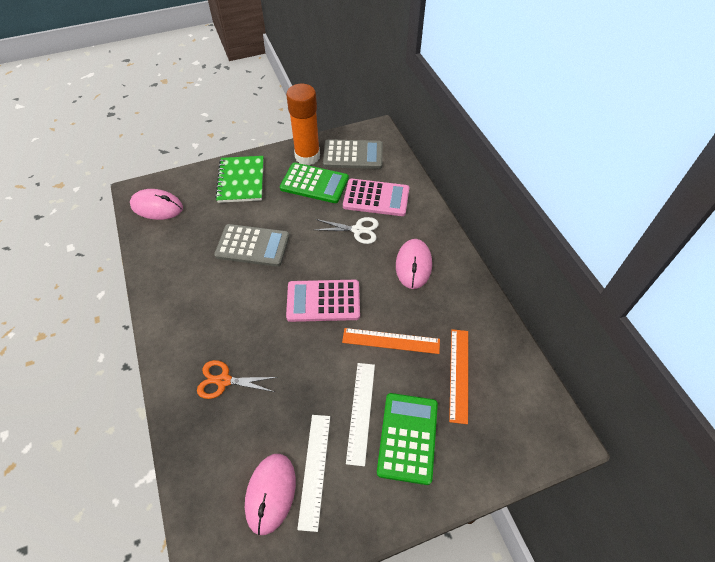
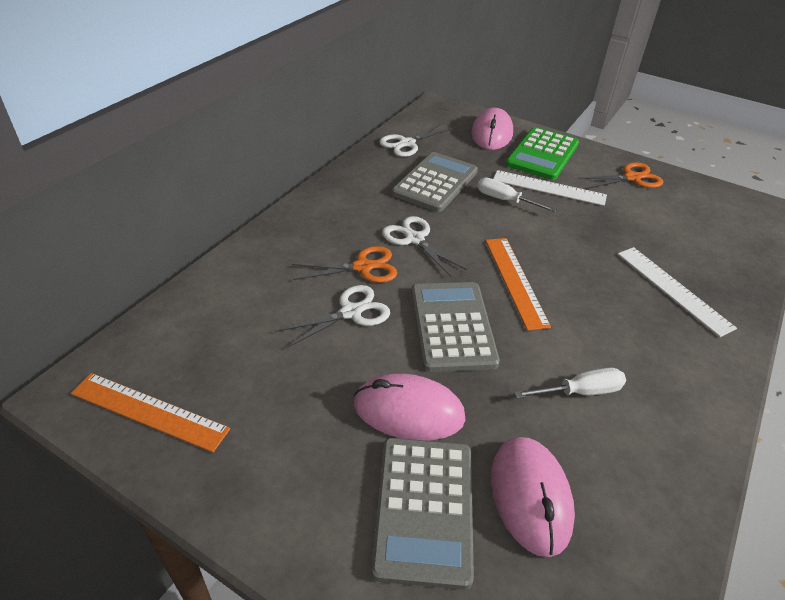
green calculator: [280,163,349,203] [377,393,438,485] = 2 -> [506,127,579,180] = 1
green notebook: [215,156,264,203] = 1 -> none = 0
grey calculator: [214,224,290,267] [323,139,383,169] = 2 -> [371,438,474,590] [392,152,478,212] [411,282,500,372] = 3
orange glue stick: [286,84,320,165] = 1 -> none = 0
orange scissors: [197,360,278,399] = 1 -> [292,246,397,283] [578,162,664,189] = 2
pink calculator: [286,280,360,322] [343,179,409,216] = 2 -> none = 0
white scissors: [315,217,379,244] = 1 -> [276,285,390,348] [379,124,452,157] [382,216,467,277] = 3
white screwdriver: none = 0 -> [477,177,557,212] [514,367,626,398] = 2

